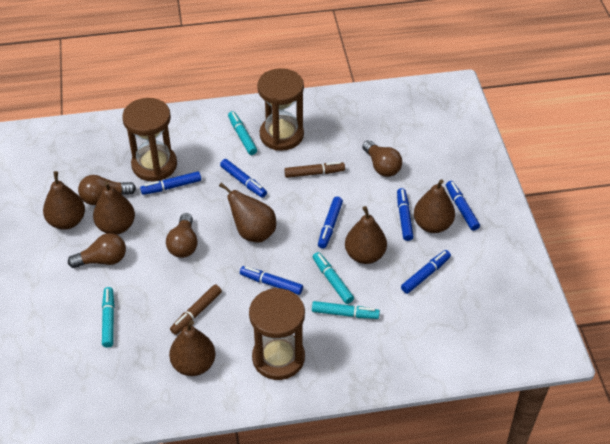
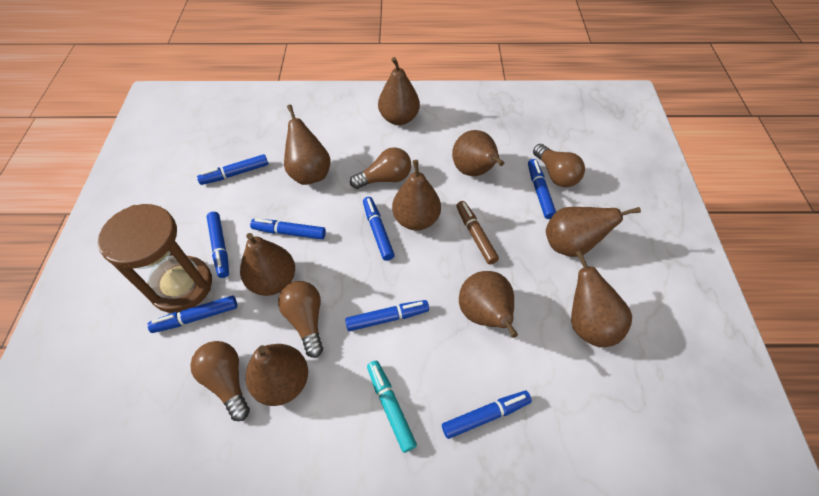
blue marker: [140,171,201,195] [220,159,267,198] [240,266,303,295] [318,197,343,249] [397,188,413,241] [401,250,451,294] [446,181,480,231] = 7 -> [148,296,237,333] [197,154,268,185] [207,212,229,278] [250,219,326,239] [345,300,429,331] [363,197,395,261] [442,391,532,439] [528,159,556,219] = 8
brown hourglass: [122,98,177,181] [249,288,305,380] [257,68,304,151] = 3 -> [98,204,212,313] = 1
brown marker: [170,285,222,335] [284,162,345,178] = 2 -> [456,201,499,265] = 1
brown pear: [43,171,85,230] [93,181,135,235] [169,320,216,376] [219,182,276,242] [345,206,387,264] [414,179,455,233] = 6 -> [240,233,295,296] [245,344,308,406] [284,105,330,185] [378,57,420,125] [392,160,441,231] [452,130,504,176] [459,271,518,338] [546,207,641,257] [571,250,632,347] = 9
turquoise marker: [102,287,115,348] [228,111,257,155] [312,301,380,319] [313,252,354,304] = 4 -> [367,361,417,453] = 1

